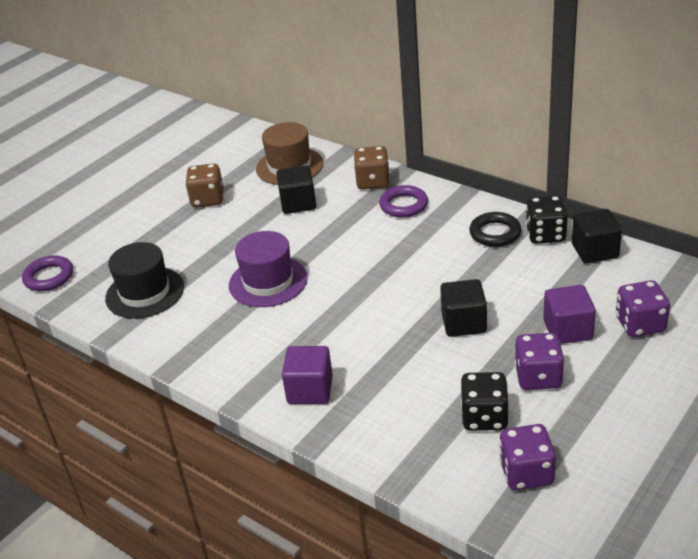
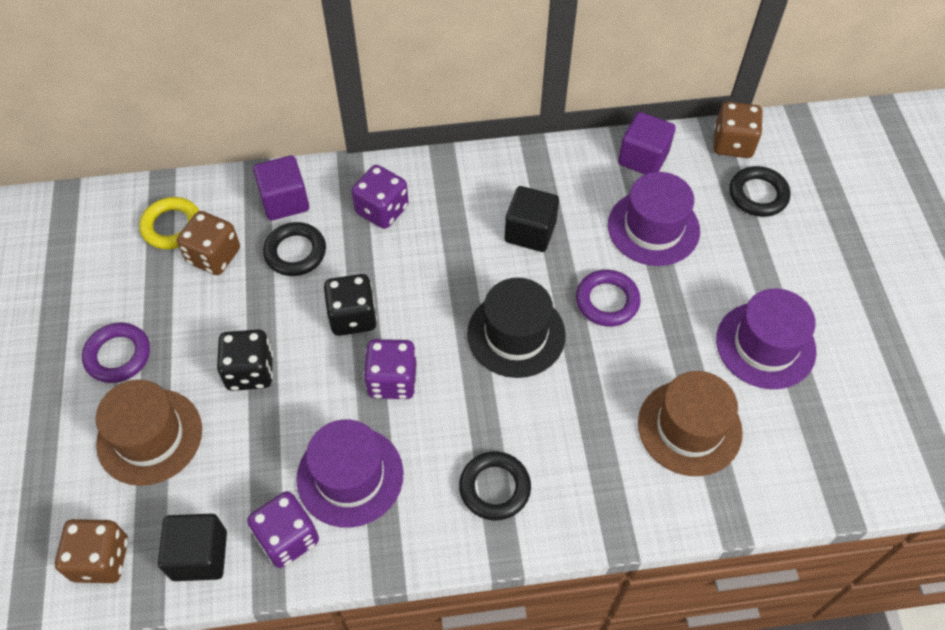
black cube: [276,165,316,214] [440,279,487,337] [572,209,622,264] = 3 -> [158,514,227,581] [505,186,559,252] = 2
black ring: [469,212,521,247] = 1 -> [263,222,326,276] [459,451,531,520] [729,166,790,217] = 3
brown dice: [185,163,223,207] [354,146,390,189] = 2 -> [55,519,128,583] [177,211,240,275] [713,101,763,158] = 3
brown hat: [256,122,323,185] = 1 -> [95,380,202,486] [638,371,743,476] = 2
purple hat: [229,231,308,307] = 1 -> [296,419,404,528] [608,172,700,266] [716,289,816,389] = 3
yellow ring: none = 0 -> [139,197,199,249] = 1

